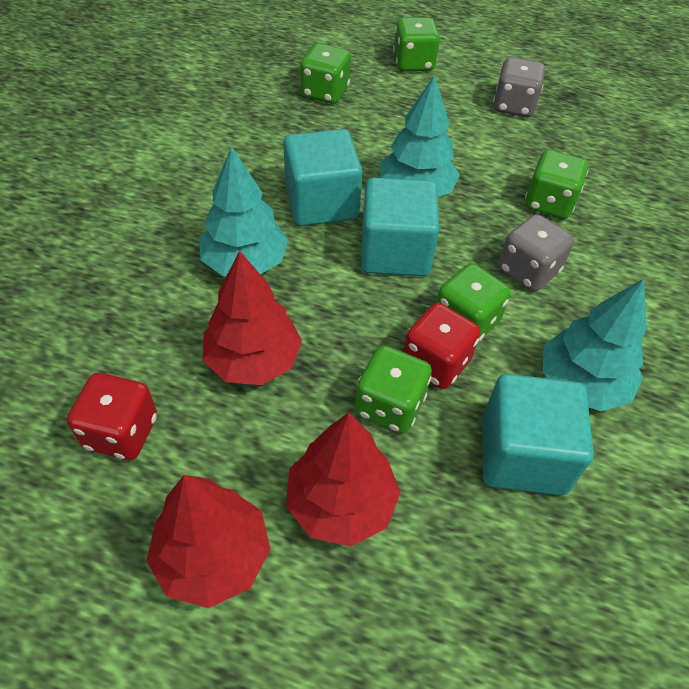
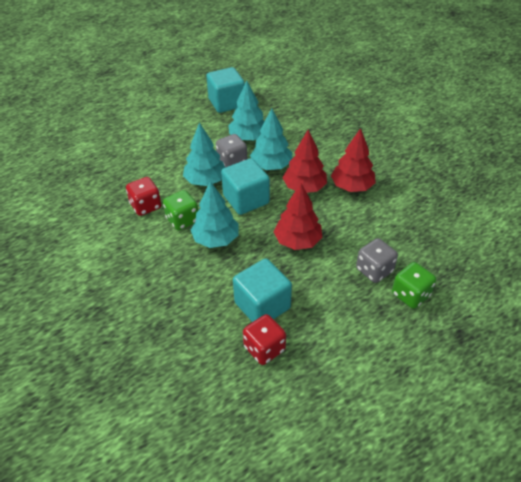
green dice: [300,43,351,104] [355,345,432,434] [393,17,440,72] [436,263,510,341] [525,150,588,219] = 5 -> [163,190,198,230] [392,262,436,309] = 2
turquoise tree: [199,146,288,276] [380,75,460,197] [543,279,647,411] = 3 -> [183,123,225,186] [191,181,239,248] [228,81,265,141] [250,108,292,170] = 4

